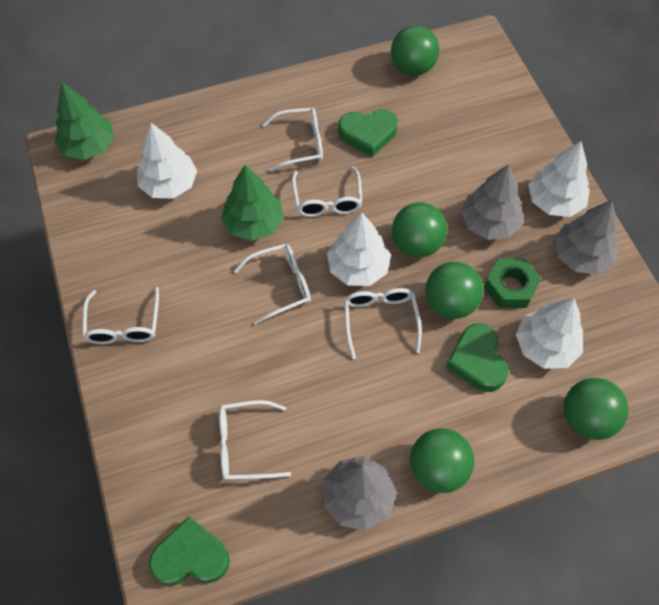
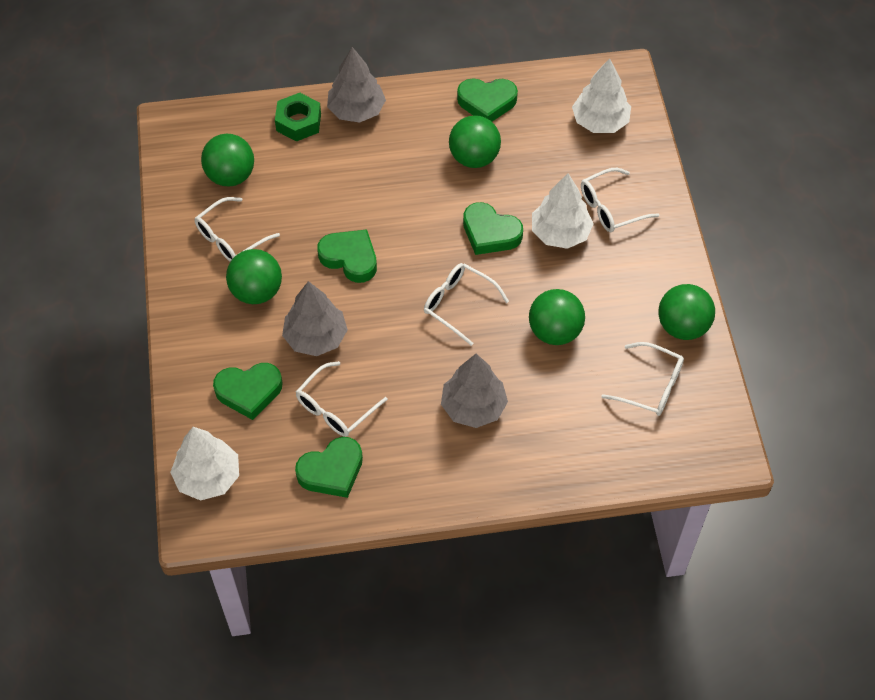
green heart: [149,517,230,586] [338,109,398,157] [446,323,509,392] = 3 -> [213,363,283,420] [295,437,363,498] [317,229,377,283] [457,78,518,122] [463,202,523,255] = 5
green tree: [55,82,115,160] [221,165,284,241] = 2 -> none = 0
white glasses: [82,287,159,344] [219,400,291,480] [234,244,311,324] [262,108,323,171] [292,166,363,217] [344,288,422,359] = 6 -> [195,197,280,262] [296,361,388,437] [424,263,509,346] [581,168,659,232] [602,342,684,416] = 5
white tree: [137,123,197,198] [327,213,391,286] [516,298,583,369] [528,141,590,217] = 4 -> [170,427,239,501] [532,173,593,249] [572,58,631,133] = 3

